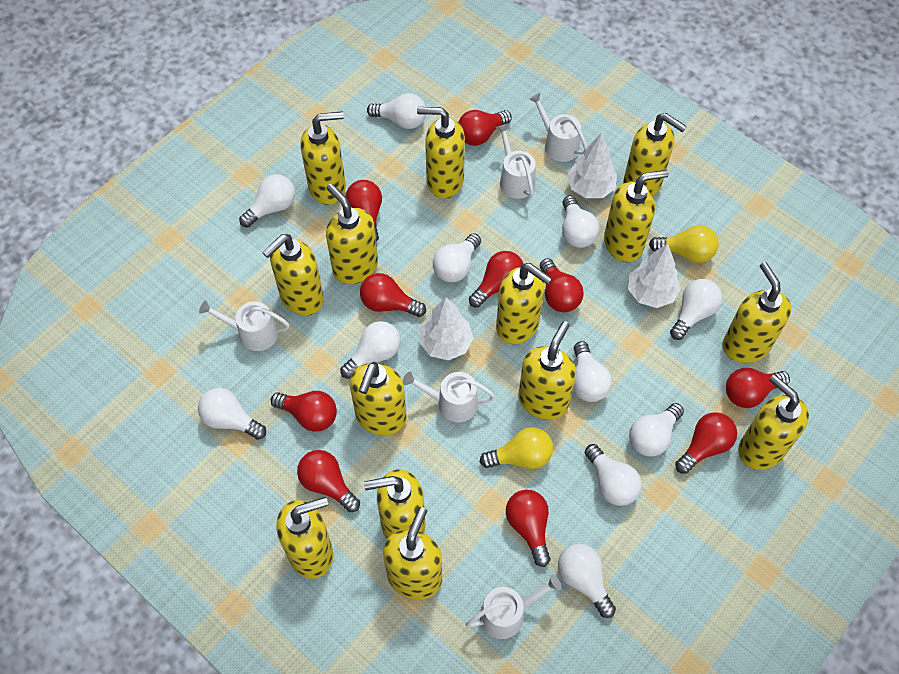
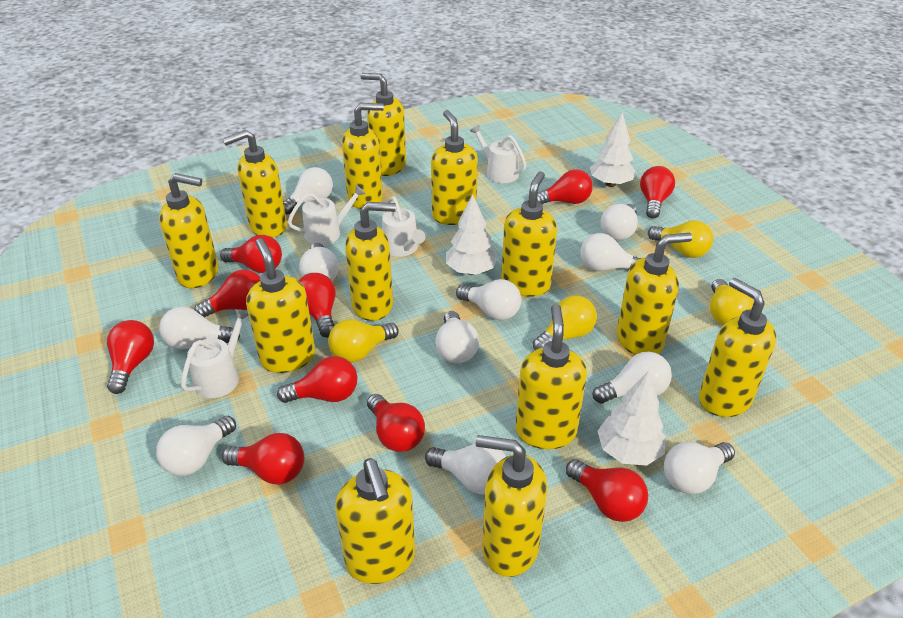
white watering can: [199,300,289,351] [403,371,495,422] [465,575,561,639] [496,124,536,199] [529,93,587,162] = 5 -> [181,309,249,398] [288,185,366,245] [382,197,425,257] [470,125,526,183] = 4
yellow light bulb: [480,427,553,469] [649,225,719,263] = 2 -> [328,319,399,363] [533,295,597,350] [648,220,713,258] [710,279,754,325] = 4
yellow soap dispenser: [262,234,324,315] [276,497,333,579] [300,111,346,205] [326,184,378,284] [350,362,407,435] [364,469,425,539] [383,507,442,600] [417,107,465,198] [496,263,552,344] [519,321,576,420] [604,170,669,262] [623,113,687,196] [723,262,792,363] [738,374,809,470] = 14 -> [159,173,219,288] [223,130,287,238] [246,238,315,373] [335,458,415,584] [342,103,384,209] [345,202,396,321] [360,73,406,176] [431,110,478,225] [476,435,547,577] [501,171,557,297] [515,304,587,449] [617,233,692,355] [699,278,777,417] = 13

